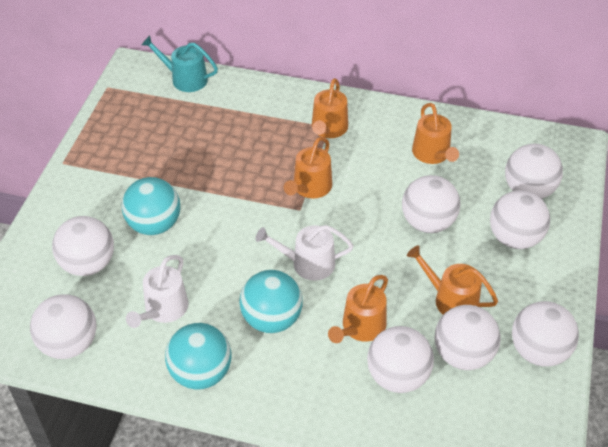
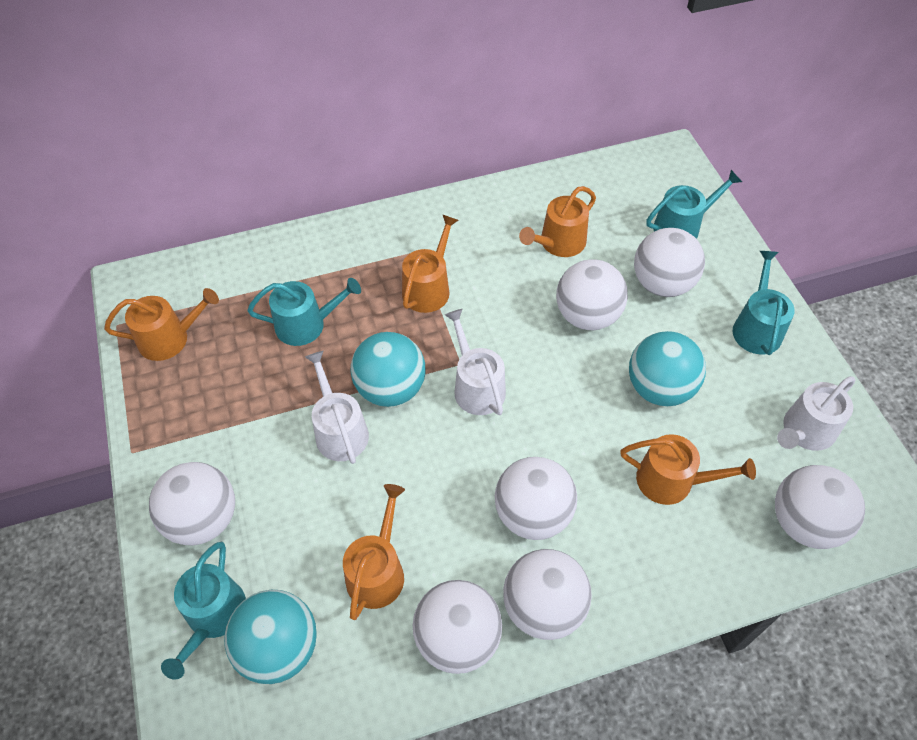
turquoise watering can: [142,35,218,92] = 1 -> [161,542,246,679] [247,278,361,346] [646,170,742,239] [733,251,795,355] = 4
white ball: [30,294,96,359] [52,216,114,276] [367,326,434,393] [402,175,460,233] [435,305,501,370] [490,190,550,249] [505,144,563,199] [512,301,579,367] = 8 -> [149,462,235,545] [413,580,502,674] [494,457,577,540] [503,549,592,640] [556,259,628,330] [634,228,705,297] [775,465,865,549] = 7
white watering can: [126,255,189,328] [256,225,353,281] = 2 -> [305,351,369,464] [445,309,506,415] [777,376,855,451] = 3

